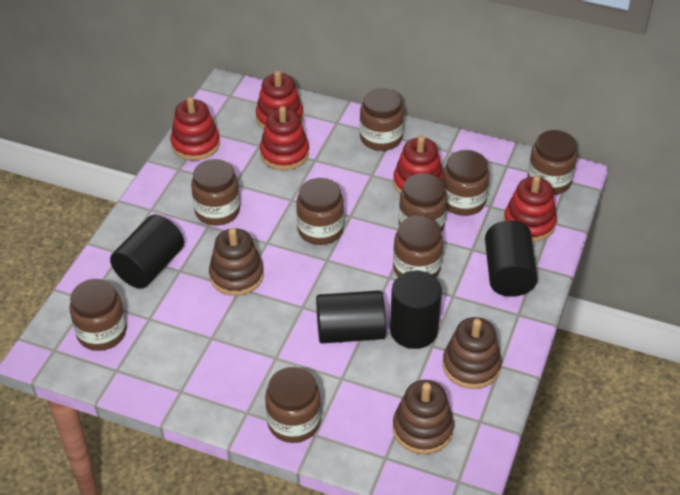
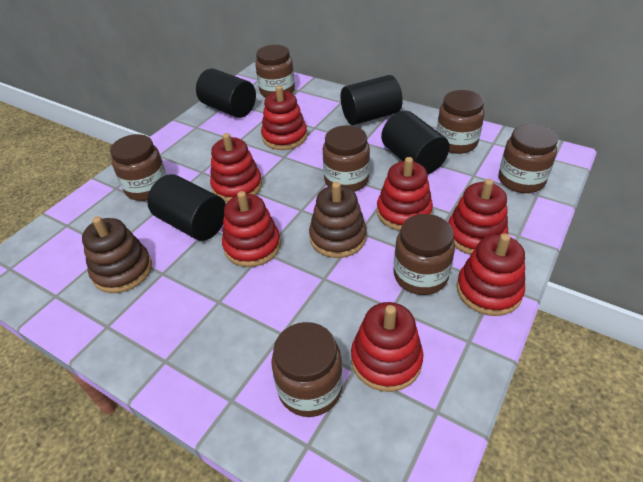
brown jar: [70,279,127,351] [191,159,240,225] [265,367,321,443] [296,178,344,245] [360,88,404,151] [393,216,443,278] [399,173,447,232] [442,150,489,216] [527,130,577,195] = 9 -> [110,134,167,201] [255,45,295,97] [271,322,343,417] [323,125,370,192] [394,214,455,295] [436,90,484,154] [499,124,558,193] = 7
brown stacking toy: [209,228,264,296] [393,380,454,454] [443,317,502,389] = 3 -> [82,216,152,293] [309,182,367,258] = 2
red stacking toy: [170,97,220,161] [256,71,304,129] [260,106,309,170] [393,136,443,194] [504,175,557,242] = 5 -> [210,133,262,202] [222,191,281,267] [261,85,307,150] [351,302,423,392] [377,157,433,231] [448,179,508,255] [457,233,525,316] = 7

